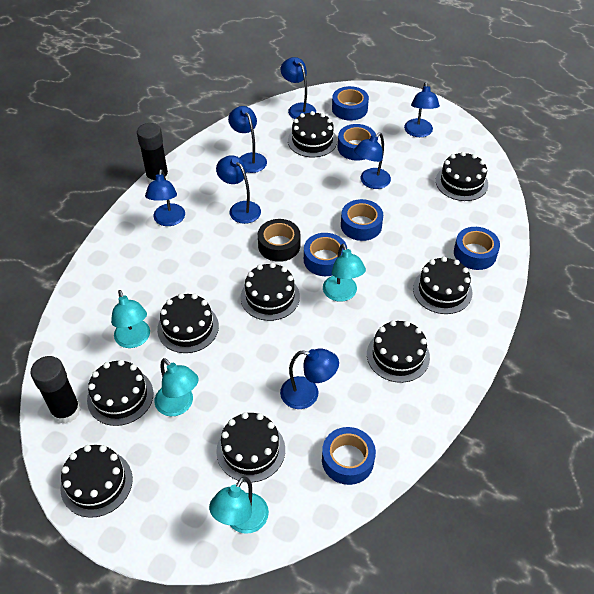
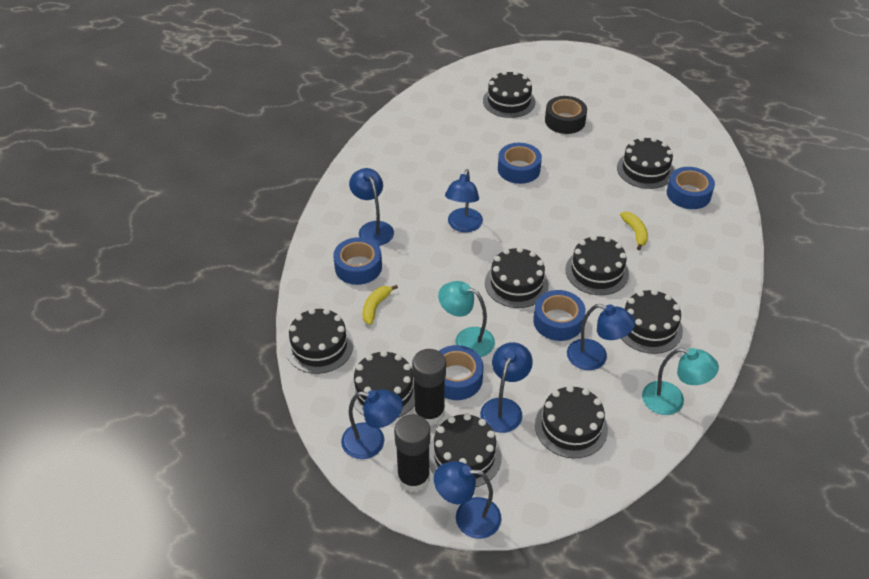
blue lamp: [145,169,185,226] [216,155,261,224] [228,106,267,173] [280,348,339,409] [281,57,316,119] [354,133,391,189] [404,82,440,137] = 7 -> [341,389,403,459] [349,168,394,246] [434,461,502,539] [445,169,483,232] [480,342,533,433] [567,304,635,370] = 6
blue tape: [304,233,347,276] [322,427,376,485] [332,86,369,121] [338,124,376,161] [341,199,383,241] [454,227,500,270] = 6 -> [333,237,382,285] [439,345,484,400] [498,143,542,184] [533,290,586,341] [667,167,715,209] = 5
turquoise lamp: [111,290,150,348] [154,358,199,416] [209,477,269,534] [323,244,366,302] = 4 -> [438,281,495,357] [642,348,719,415] = 2
yellow banana: none = 0 -> [363,285,398,325] [620,212,648,250] = 2

